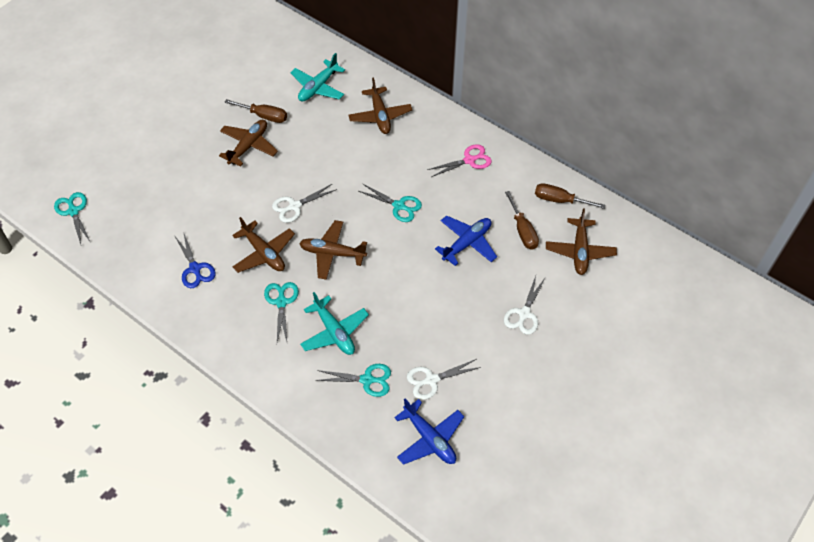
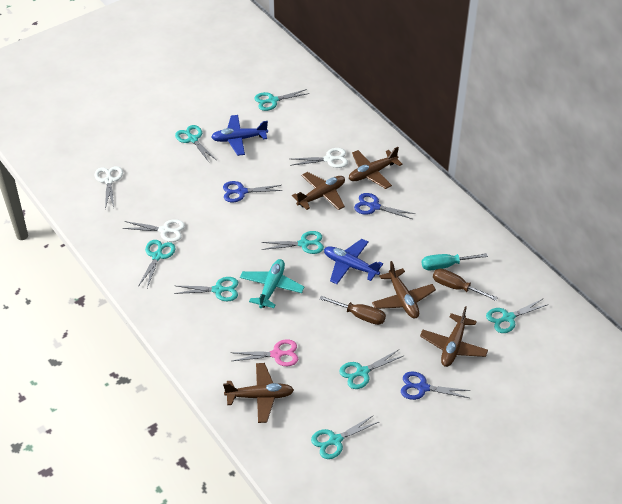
blue scissors: [174,232,216,288] = 1 -> [223,181,283,202] [354,193,415,219] [401,371,471,400] = 3
brown screwdriver: [224,99,287,123] [505,191,539,250] [535,183,605,209] = 3 -> [320,296,386,325] [433,268,498,301] = 2
turquoise plane: [290,53,345,102] [300,292,369,355] = 2 -> [240,259,304,308] = 1
turquoise scissors: [54,192,91,244] [264,282,299,342] [316,364,391,397] [359,184,422,222] = 4 -> [138,240,175,288] [174,277,238,301] [175,125,216,162] [254,89,310,111] [261,231,324,254] [311,415,379,459] [339,350,405,389] [486,299,549,333] = 8
turquoise screwdriver: none = 0 -> [422,253,488,270] = 1

